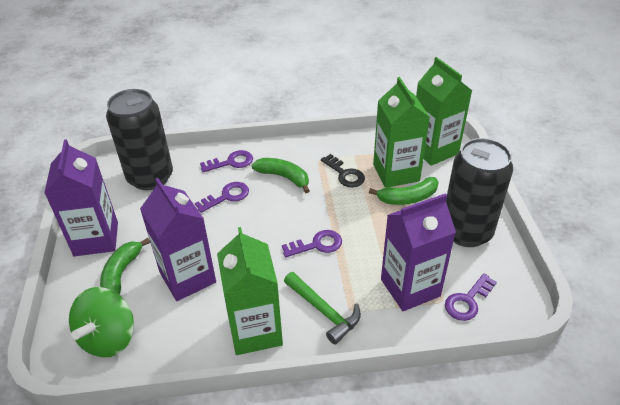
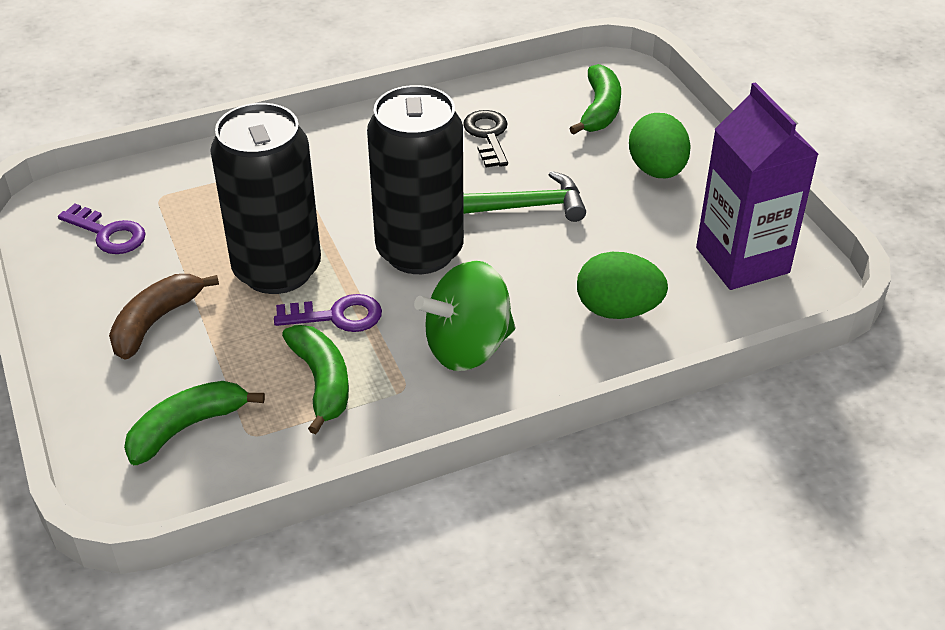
brown banana: none = 0 -> [109,274,219,360] = 1
green carton: [217,227,283,355] [373,77,430,188] [416,57,472,166] = 3 -> none = 0
green egg: none = 0 -> [577,252,668,319] [629,113,691,178] = 2
purple carton: [44,139,118,256] [140,178,216,301] [381,193,456,311] = 3 -> [696,82,818,290] = 1
purple key: [195,182,249,213] [200,150,253,172] [282,230,342,257] [445,273,497,321] = 4 -> [58,204,146,254] [274,294,382,332] = 2

